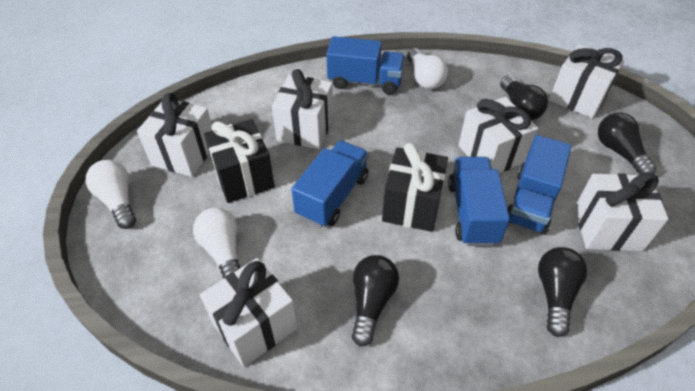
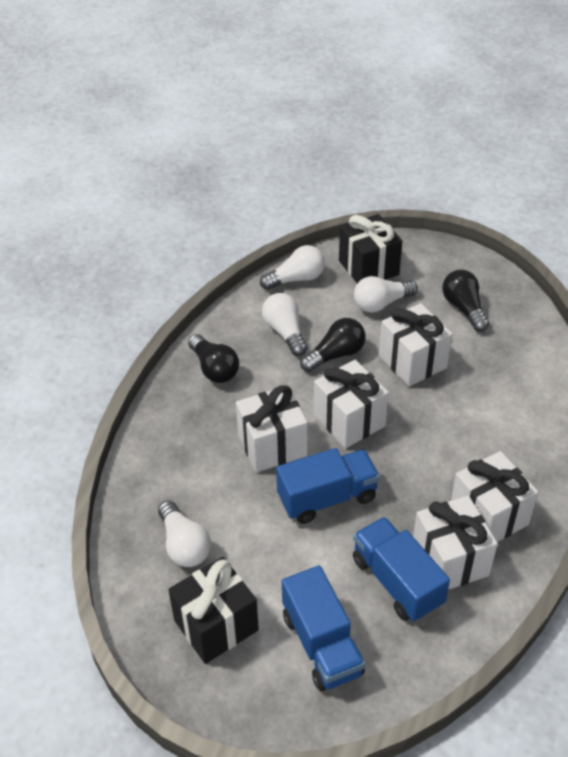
black light bulb: [352,255,399,347] [500,75,548,120] [538,247,587,337] [598,113,656,175] = 4 -> [188,334,239,383] [300,318,365,372] [442,270,489,332] = 3
blue truck: [292,141,369,227] [326,36,405,95] [448,157,510,246] [507,135,572,235] = 4 -> [276,448,380,524] [282,566,365,691] [353,517,450,622] = 3
white gift: [137,93,212,177] [200,258,297,367] [272,69,333,149] [458,97,538,173] [549,44,624,118] [574,173,668,251] = 6 -> [236,385,308,472] [314,360,389,448] [379,303,452,387] [413,496,498,590] [451,451,538,542] = 5
white light bulb: [86,160,136,229] [193,207,240,279] [407,48,448,89] = 3 -> [158,501,211,567] [260,245,325,290] [262,293,307,356] [354,276,418,313] = 4

